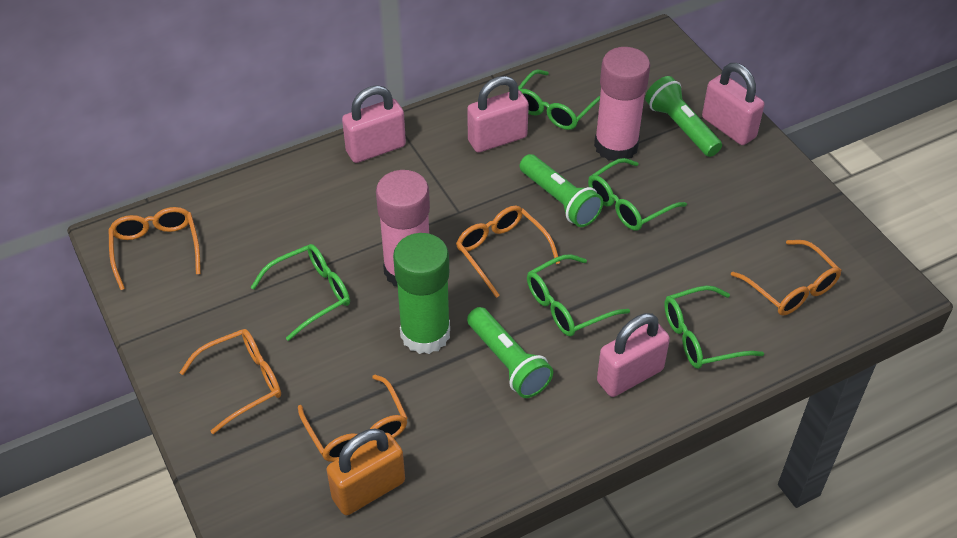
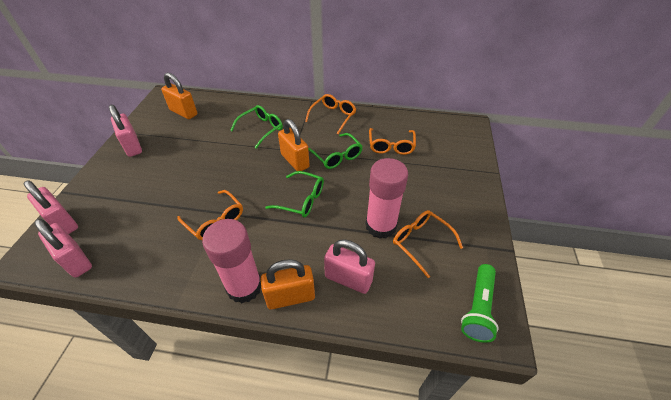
green flashlight: [467,307,553,398] [520,154,603,227] [645,76,722,157] = 3 -> [461,264,499,343] = 1
green glasses: [250,244,350,341] [518,70,600,130] [527,254,630,337] [588,158,687,231] [664,286,764,369] = 5 -> [230,105,283,149] [265,171,324,217] [308,133,363,169] = 3
green glue stick: [393,233,450,354] = 1 -> none = 0
orange glasses: [108,207,201,290] [179,329,281,434] [298,375,408,462] [456,205,560,298] [731,240,842,316] = 5 -> [177,190,243,240] [305,94,356,134] [369,128,416,155] [393,210,463,278] = 4
orange padlock: [326,429,405,515] = 1 -> [161,73,197,119] [260,259,315,309] [278,119,310,171] = 3

